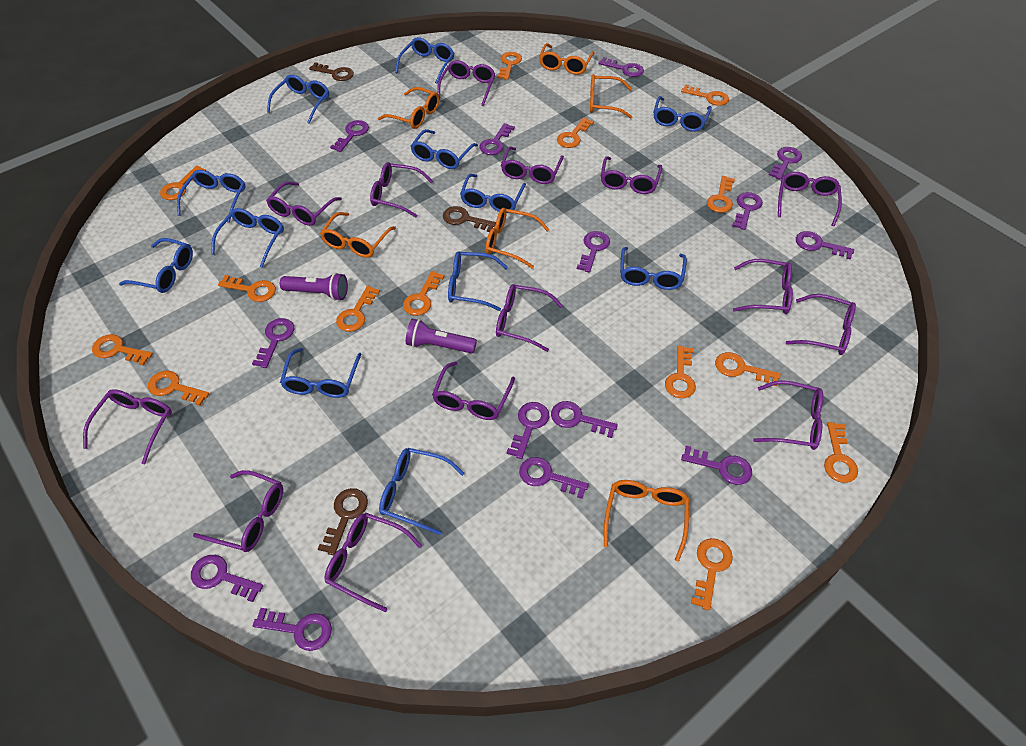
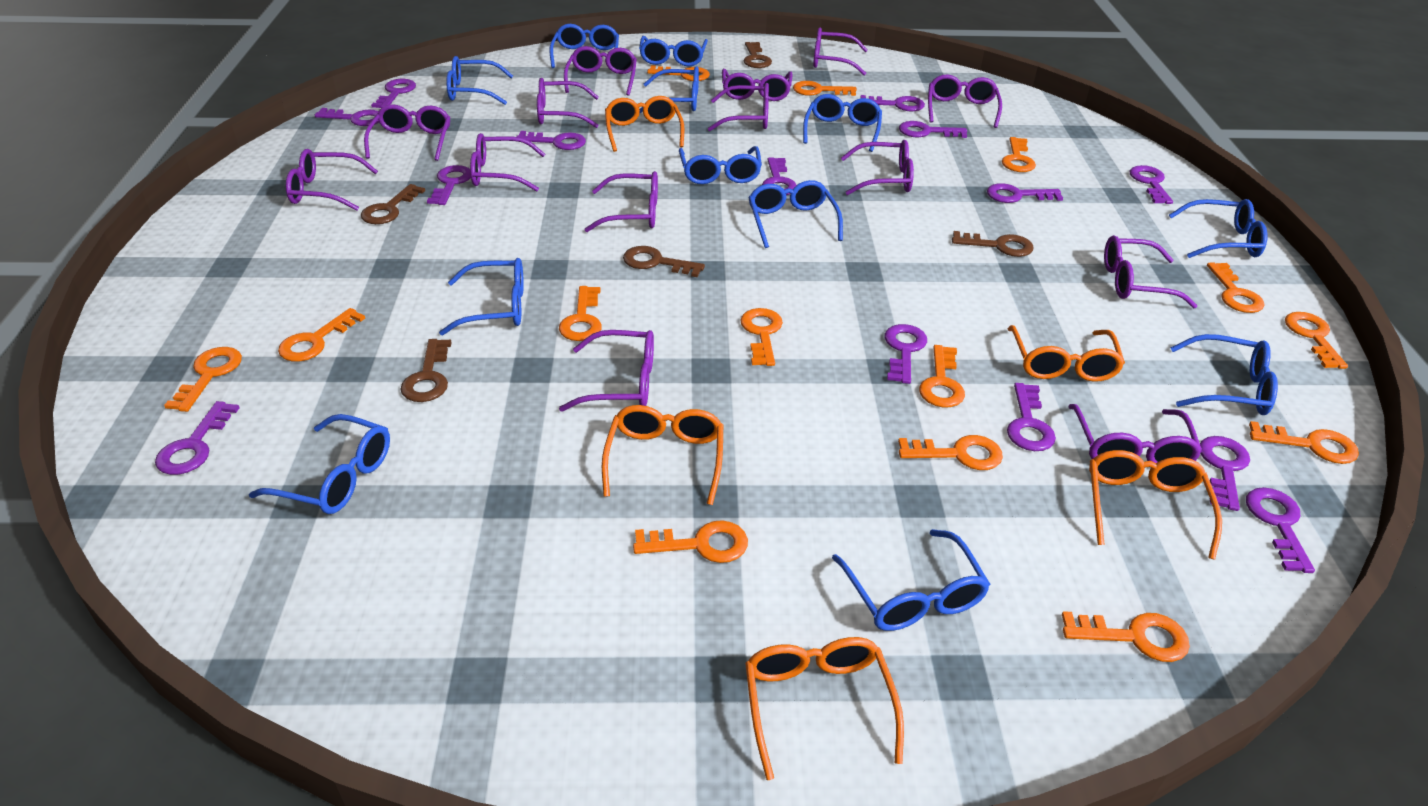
brown key: [309,62,354,81] [318,488,368,555] [443,206,496,232] = 3 -> [361,184,425,224] [400,339,452,402] [623,246,705,277] [744,42,772,68] [952,231,1034,257] = 5
orange glasses: [320,212,396,258] [378,87,439,129] [485,208,550,269] [539,43,594,75] [590,74,632,119] [604,480,689,562] = 6 -> [602,405,723,505] [605,96,684,152] [745,637,904,780] [1008,325,1125,382] [1089,450,1222,560] = 5
purple flashlight: [280,273,348,301] [406,319,477,354] = 2 -> none = 0

